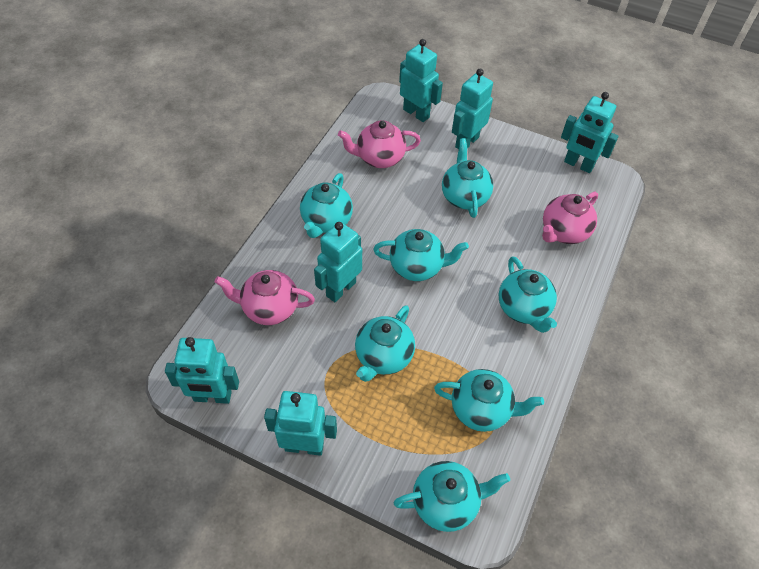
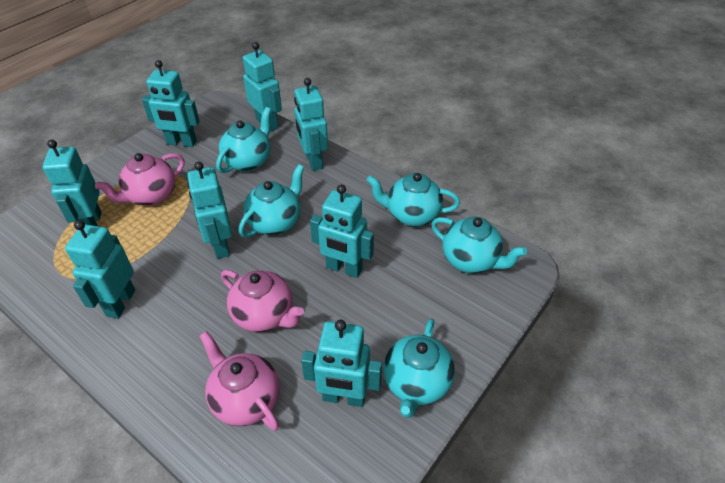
turquoise robot: [165,337,239,404] [264,391,337,456] [314,222,362,302] [399,39,443,122] [452,69,493,149] [561,92,619,173] = 6 -> [42,140,102,226] [65,220,135,319] [142,60,200,147] [187,161,232,259] [243,42,282,132] [294,78,328,171] [301,320,382,407] [310,185,374,278] = 8
turquoise teapot: [300,173,353,238] [355,305,415,382] [373,229,469,281] [394,461,510,532] [434,369,544,432] [442,138,493,218] [499,256,557,333] = 7 -> [216,107,271,173] [238,164,304,238] [366,173,460,226] [383,319,455,418] [431,217,527,274] = 5

